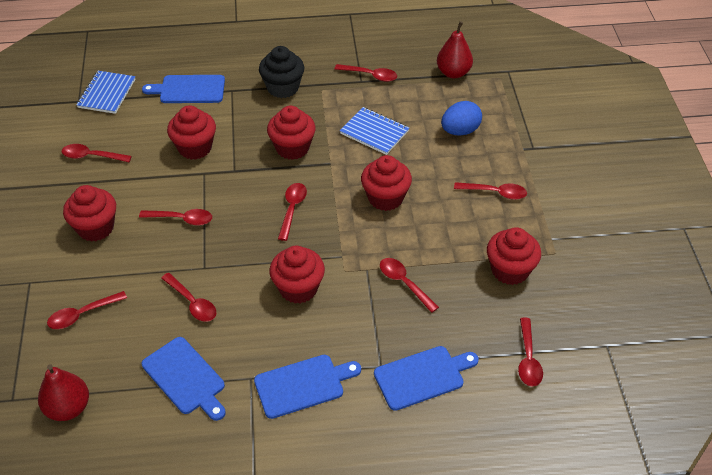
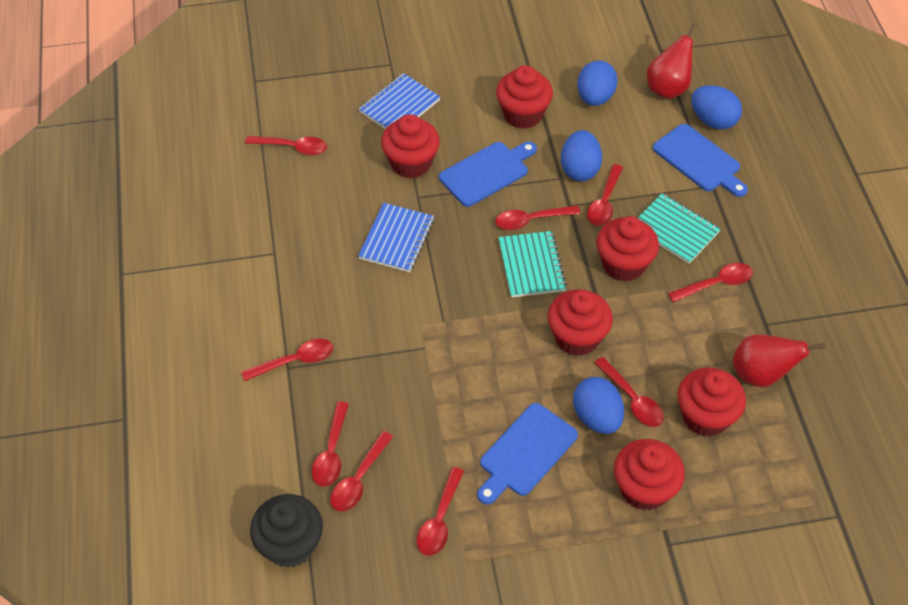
blue cutting board: [142,75,225,103] [142,337,226,421] [254,355,361,419] [374,346,479,411] = 4 -> [439,142,537,207] [477,403,578,505] [653,124,748,197] = 3
blue egg: [441,101,482,136] = 1 -> [561,130,602,181] [573,377,624,434] [577,60,618,106] [691,85,742,130] = 4
turquoise notebook: none = 0 -> [498,231,567,298] [638,193,721,264] = 2

